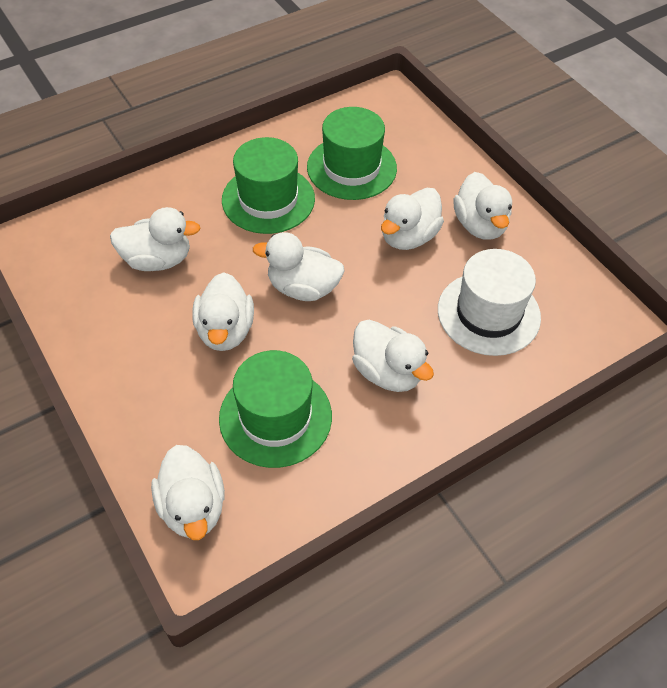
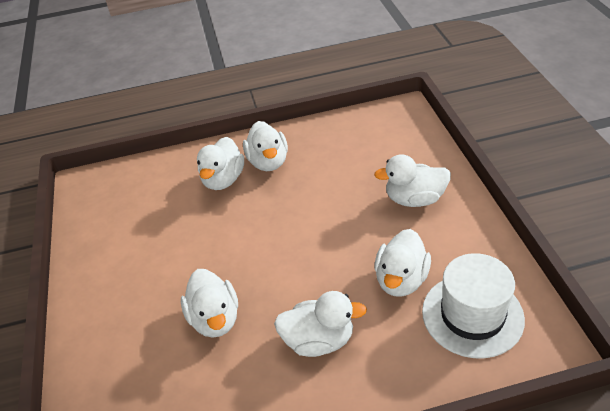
green hat: [219,350,332,468] [222,137,315,234] [307,107,397,200] = 3 -> none = 0
white duck: [110,207,200,271] [151,445,225,540] [192,272,254,351] [253,232,345,301] [352,320,434,392] [381,188,444,250] [453,172,512,239] = 7 -> [181,269,238,338] [197,137,244,190] [243,121,288,171] [274,291,367,357] [374,154,451,207] [375,229,431,297] = 6

